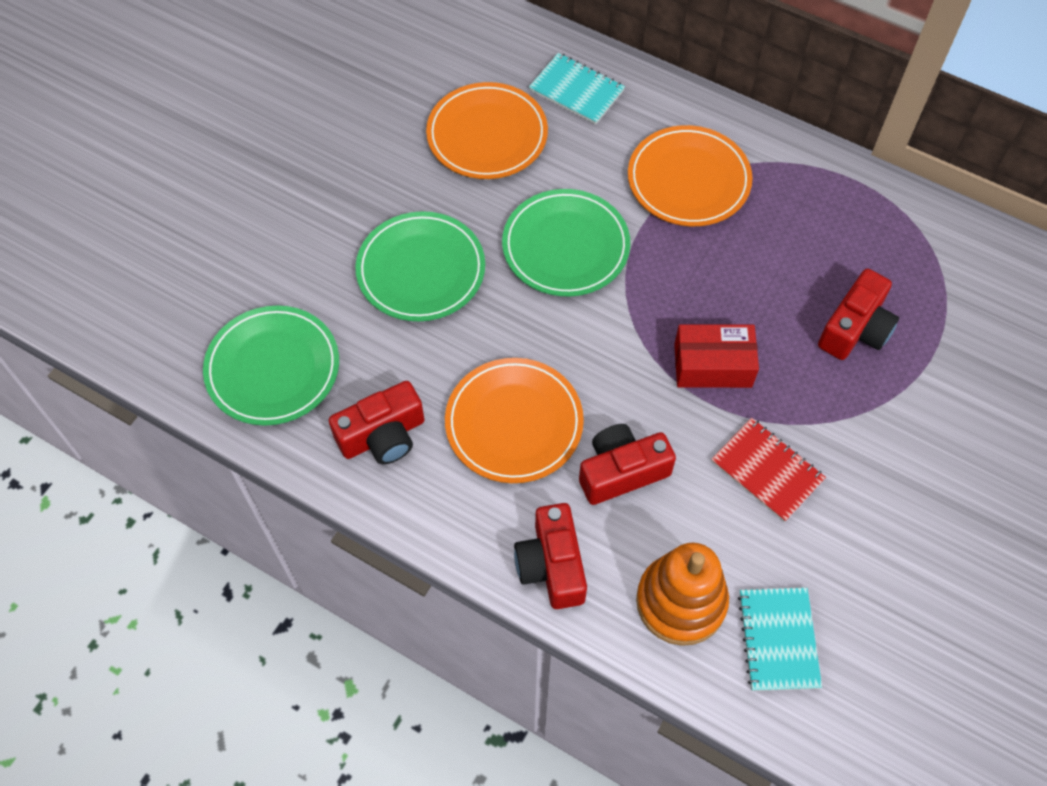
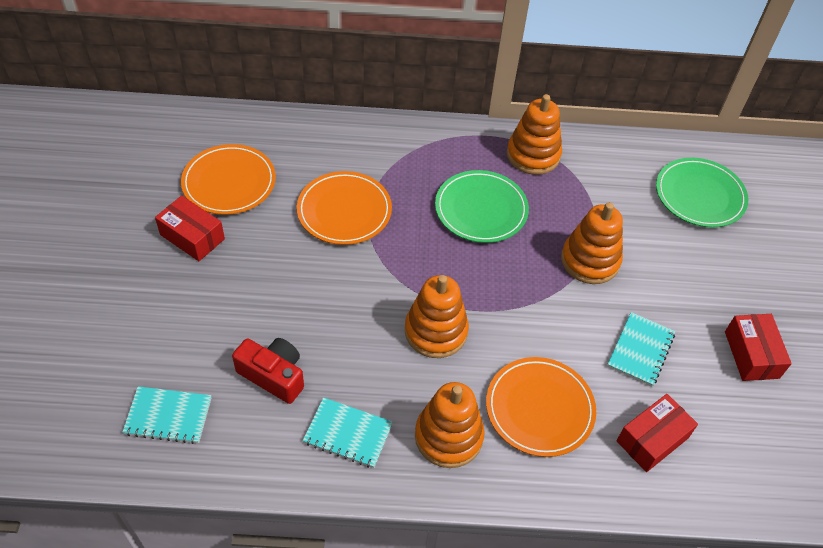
green plate: [203,306,339,425] [355,211,485,321] [502,189,630,296] = 3 -> [435,170,529,243] [656,158,748,228] = 2
orange stacking toy: [636,543,729,646] = 1 -> [405,275,469,358] [415,382,485,468] [507,94,562,175] [561,202,623,284] = 4
red box: [674,324,759,388] = 1 -> [155,196,225,261] [616,394,698,472] [725,314,792,381] = 3
red camera: [329,381,425,464] [514,503,587,609] [579,424,676,505] [818,269,899,360] = 4 -> [232,338,304,404] = 1
red notebook: [711,418,826,522] = 1 -> none = 0
turquoise notebook: [529,53,625,124] [738,588,822,691] = 2 -> [122,386,211,444] [303,397,393,468] [607,312,675,386] = 3

